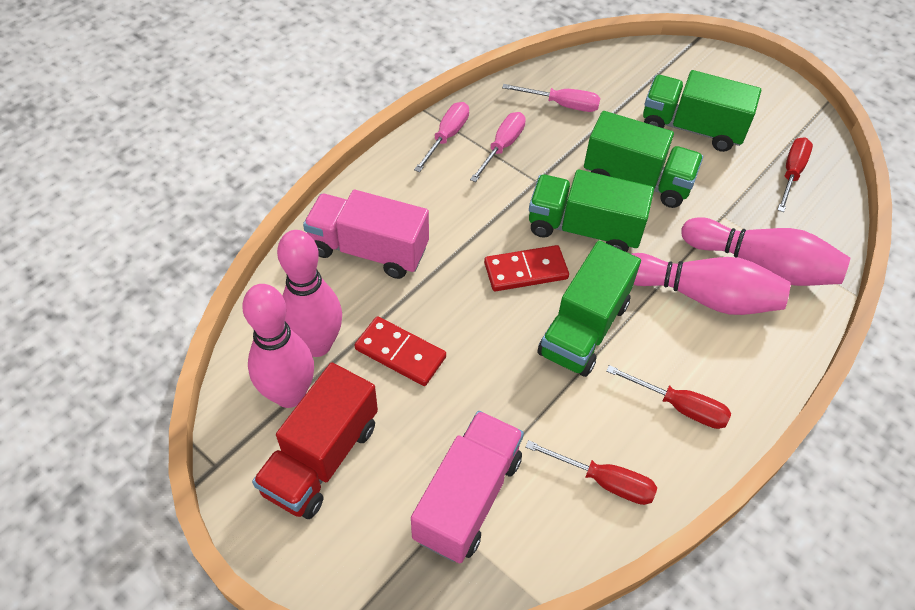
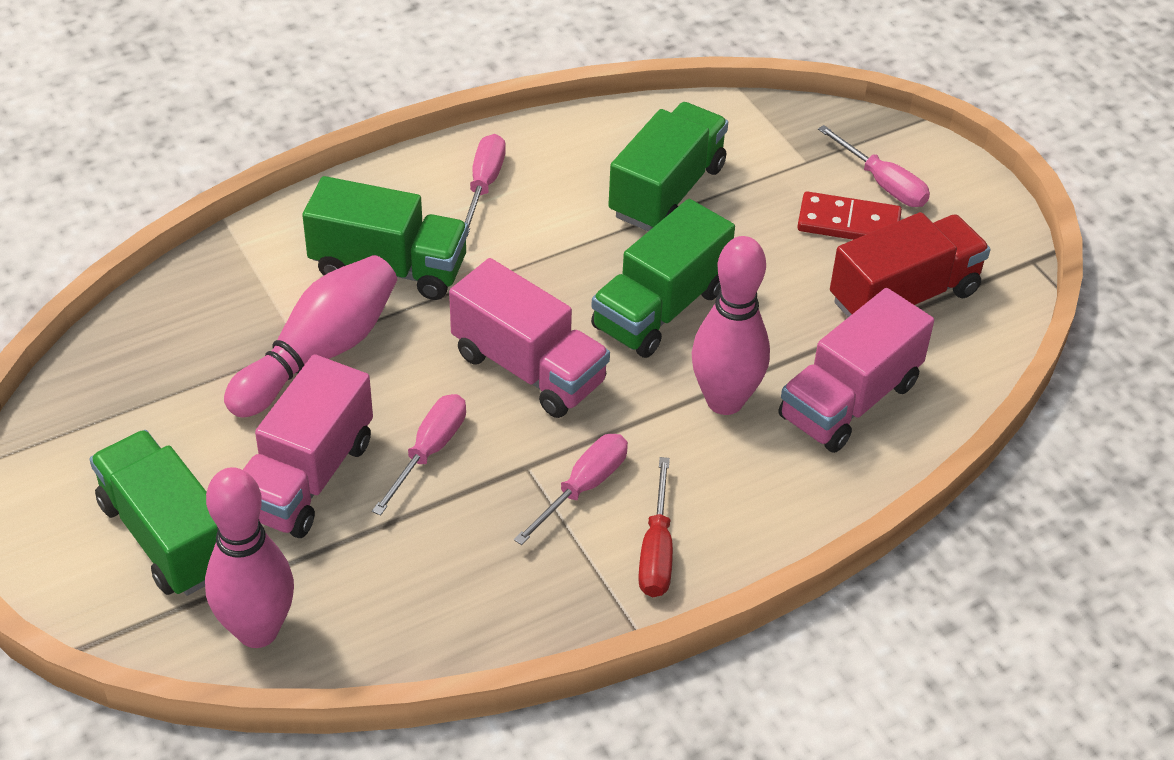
pink bowling pin: [242,284,314,408] [277,230,342,357] [632,253,791,315] [681,217,850,286] = 4 -> [205,467,294,648] [224,255,397,418] [692,236,770,415] = 3
pink screwdriver: [414,102,469,172] [470,112,526,182] [502,84,600,112] = 3 -> [372,394,466,516] [465,134,506,237] [514,434,628,545] [818,125,930,207] = 4
pink truck: [303,190,429,279] [411,411,524,563] = 2 -> [243,354,373,538] [449,258,610,418] [778,288,934,453] = 3
red domino: [355,316,446,386] [484,245,569,291] = 2 -> [797,191,902,240] = 1
red screwdriver: [526,440,657,505] [606,365,731,429] [777,137,813,212] = 3 -> [638,457,673,597] = 1

